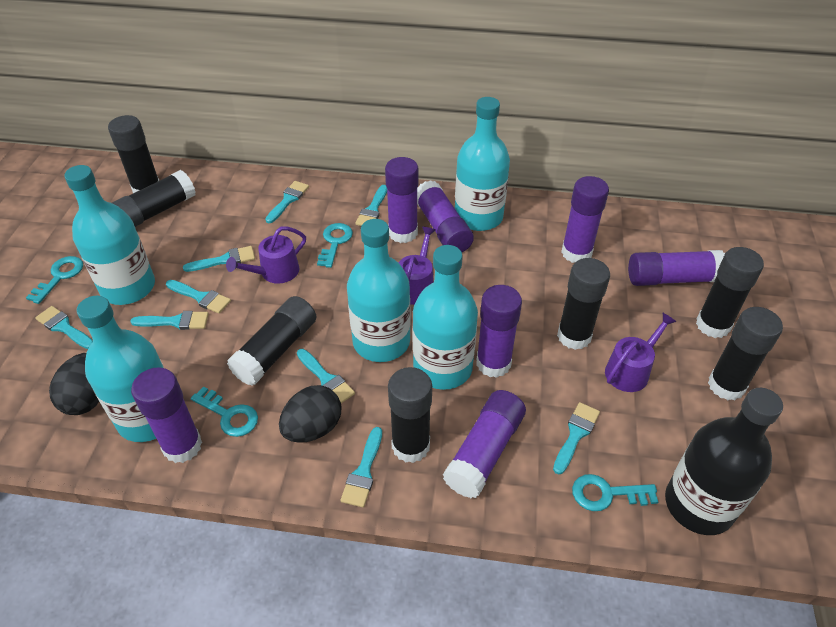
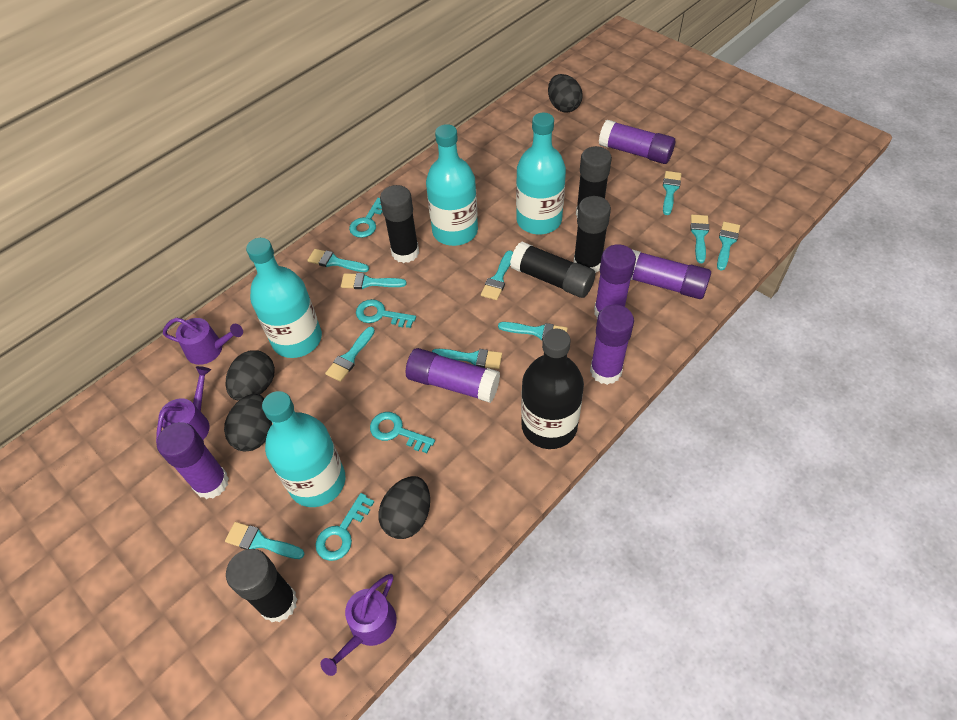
black egg: [49,353,99,415] [279,385,341,443] = 2 -> [224,394,272,451] [226,350,275,401] [378,476,430,539] [548,74,583,113] = 4
black glue stick: [108,115,159,193] [112,170,195,227] [227,296,316,386] [388,367,432,463] [557,258,610,350] [696,247,764,338] [708,307,783,400] = 7 -> [226,549,298,622] [380,185,419,263] [510,241,595,298] [573,196,611,274] [576,146,612,216] = 5
purple glue stick: [131,367,202,463] [385,157,419,243] [417,180,474,252] [443,390,526,498] [476,285,522,378] [561,176,609,263] [628,250,725,286] = 7 -> [157,422,229,499] [406,348,500,403] [590,305,634,385] [594,244,636,318] [599,120,675,164] [631,250,711,299] = 6
turquoise bottle: [64,165,155,305] [77,296,164,442] [347,219,411,362] [412,245,478,390] [455,97,510,231] = 5 -> [246,238,322,358] [262,391,346,507] [426,124,478,246] [516,113,566,234] = 4
turquoise brush: [35,306,93,349] [130,311,209,330] [166,280,231,314] [183,246,255,272] [265,181,309,223] [297,349,355,403] [340,427,382,507] [355,185,387,226] [553,402,600,475] = 9 -> [225,522,304,559] [307,249,369,272] [325,327,375,382] [341,273,407,289] [432,349,502,369] [481,250,513,300] [498,322,568,341] [663,171,681,215] [691,215,709,263] [717,222,740,271] = 10

